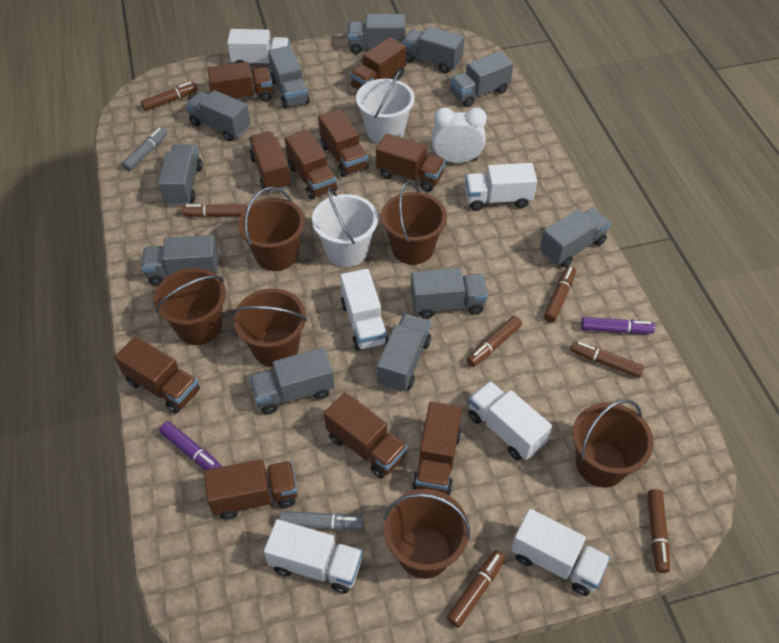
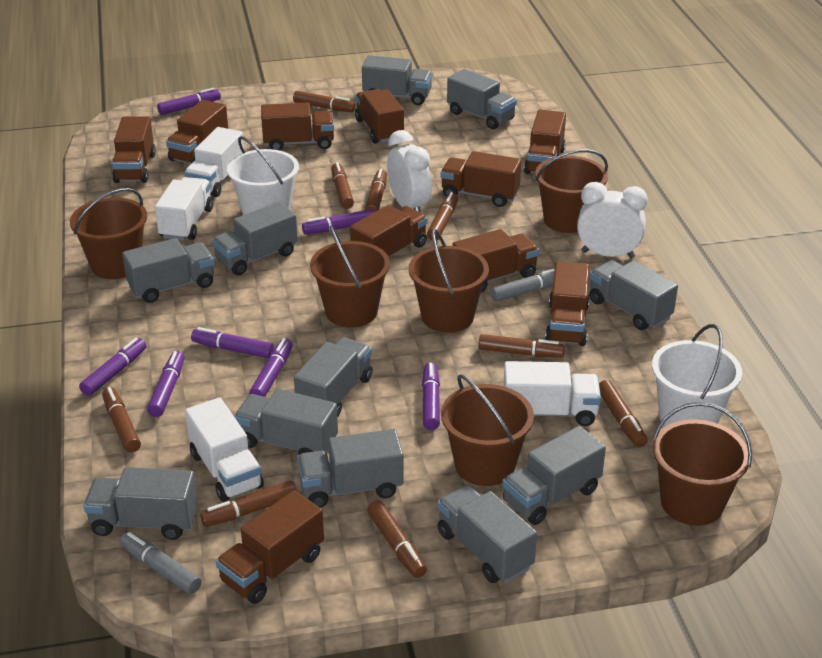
brown marker: [141,82,198,111] [182,204,247,217] [447,550,506,628] [467,316,522,367] [544,266,576,322] [570,341,644,378] [647,489,670,573] = 7 -> [102,387,141,453] [200,480,297,527] [293,91,355,112] [331,162,354,209] [365,169,387,212] [367,500,427,578] [427,192,458,240] [478,334,565,358] [599,380,648,447] = 9
purple marker: [159,422,222,470] [581,317,655,334] = 2 -> [79,338,147,396] [147,351,184,417] [157,88,221,115] [191,327,274,358] [249,338,293,397] [302,209,375,234] [422,363,440,430] = 7
white clock: [432,107,487,163] = 1 -> [387,130,432,213] [577,182,648,259] = 2
white truck: [227,29,289,65] [264,519,363,594] [340,269,389,351] [465,163,537,211] [468,381,552,460] [511,509,610,596] = 6 -> [155,177,213,241] [184,127,244,197] [185,397,264,502] [503,361,601,426] = 4

